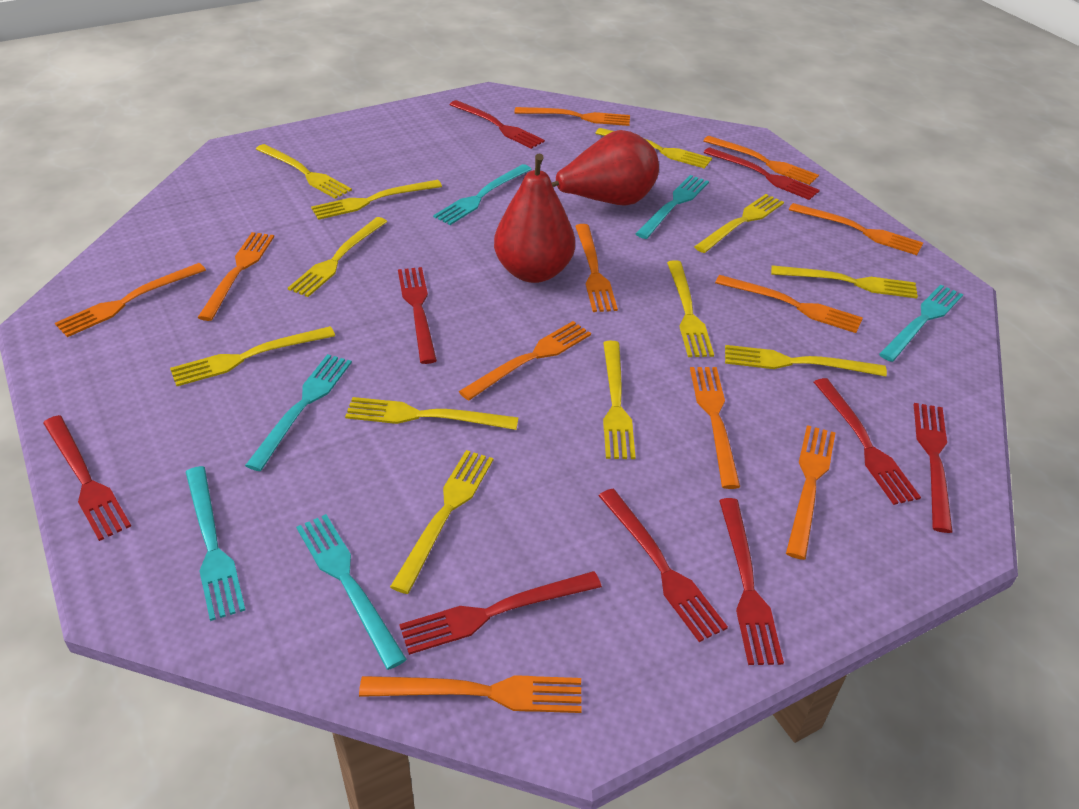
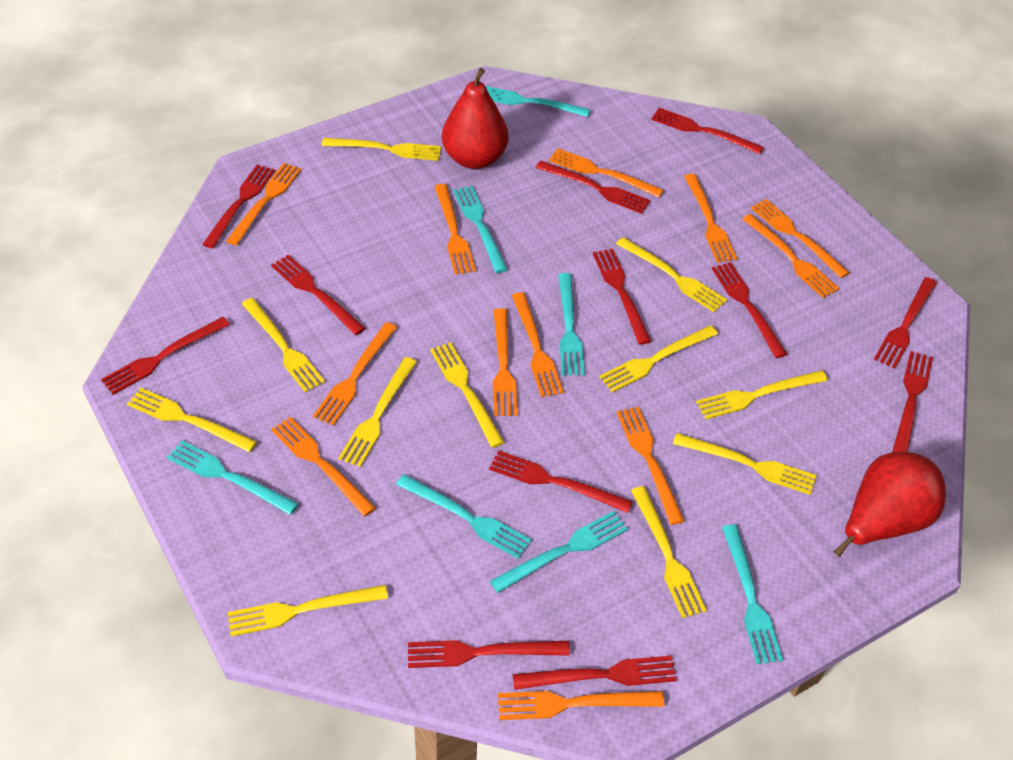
orange fork: [55,263,206,337] [197,232,274,321] [359,675,582,713] [459,321,591,401] [514,107,630,126] [575,224,618,312] [690,367,740,489] [703,136,819,185] [715,275,863,333] [786,425,836,560] [789,203,923,255] = 11 -> [226,163,302,245] [271,417,376,516] [313,322,397,426] [434,184,476,275] [493,308,518,416] [498,691,664,720] [512,292,564,397] [549,148,664,197] [617,407,684,525] [684,174,737,263] [742,214,839,298] [751,199,850,278] = 12
red fork: [43,415,131,541] [398,267,437,364] [399,571,602,655] [449,100,545,149] [598,489,728,642] [704,147,820,200] [719,498,784,665] [814,378,921,505] [914,403,953,533] = 9 -> [101,317,230,395] [202,165,275,248] [271,255,366,335] [408,640,570,668] [489,450,633,513] [513,656,677,690] [536,161,651,214] [593,249,651,345] [651,108,764,154] [712,262,787,358] [874,277,937,369] [892,351,933,452] = 12
turquoise fork: [186,466,245,621] [245,354,352,471] [296,514,407,670] [433,164,531,225] [635,175,709,239] [879,285,963,362] = 6 -> [167,440,298,515] [396,474,532,559] [453,186,508,273] [486,86,591,117] [490,511,628,593] [558,273,585,375] [722,524,783,664] = 7
yellow fork: [170,326,335,386] [256,144,352,199] [288,217,387,297] [311,180,442,220] [345,397,519,430] [390,450,493,594] [595,128,712,169] [603,341,636,459] [667,260,714,357] [694,194,784,253] [725,345,887,377] [771,265,918,298] = 12 -> [127,388,257,452] [228,585,388,636] [242,298,325,392] [322,138,441,161] [338,357,417,467] [430,342,505,448] [599,325,718,392] [616,237,727,312] [631,486,707,618] [673,433,817,495] [696,370,828,419] = 11

